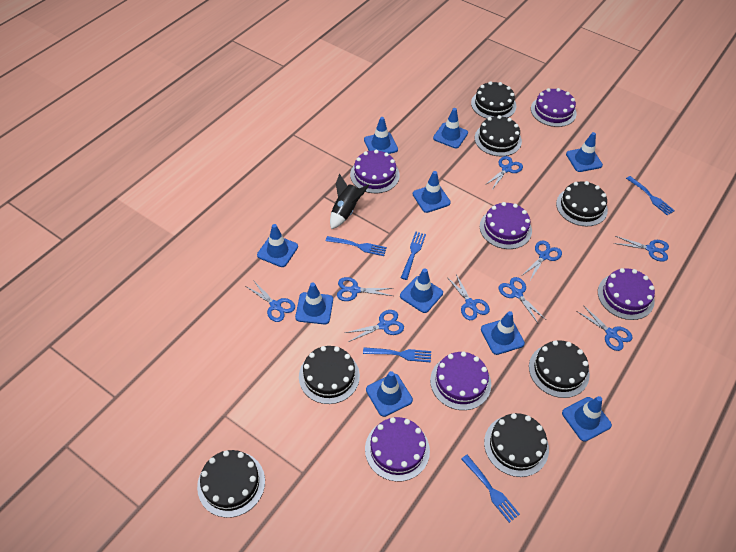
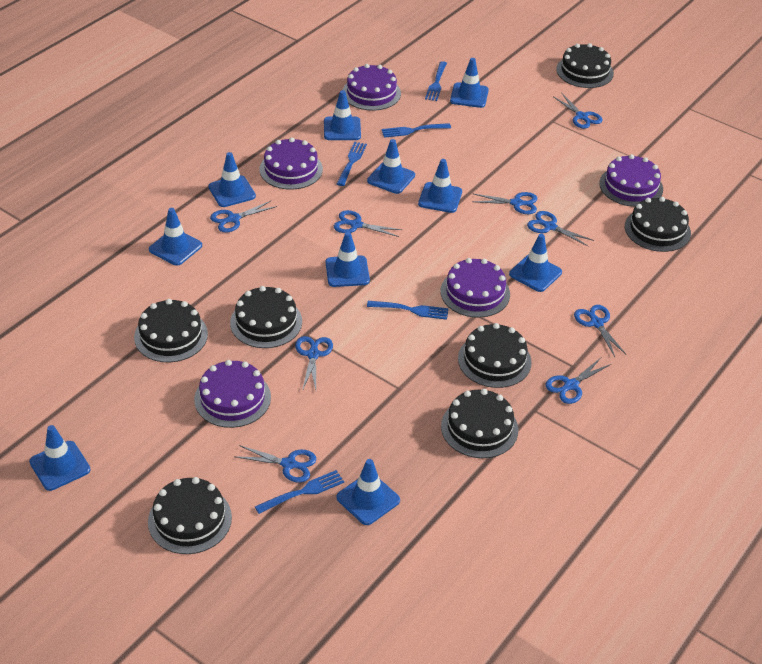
black rocket: [330,174,369,229] = 1 -> none = 0
purple cake: [350,150,400,193] [365,417,430,482] [430,352,491,410] [480,202,532,249] [531,88,577,127] [598,268,655,320] = 6 -> [194,360,271,428] [259,137,323,190] [343,64,401,111] [441,258,510,318] [599,154,663,207] = 5

